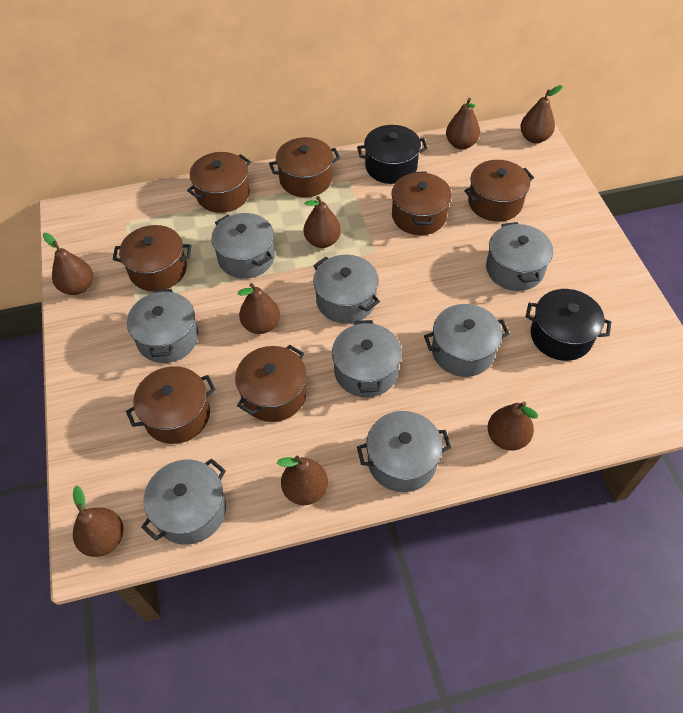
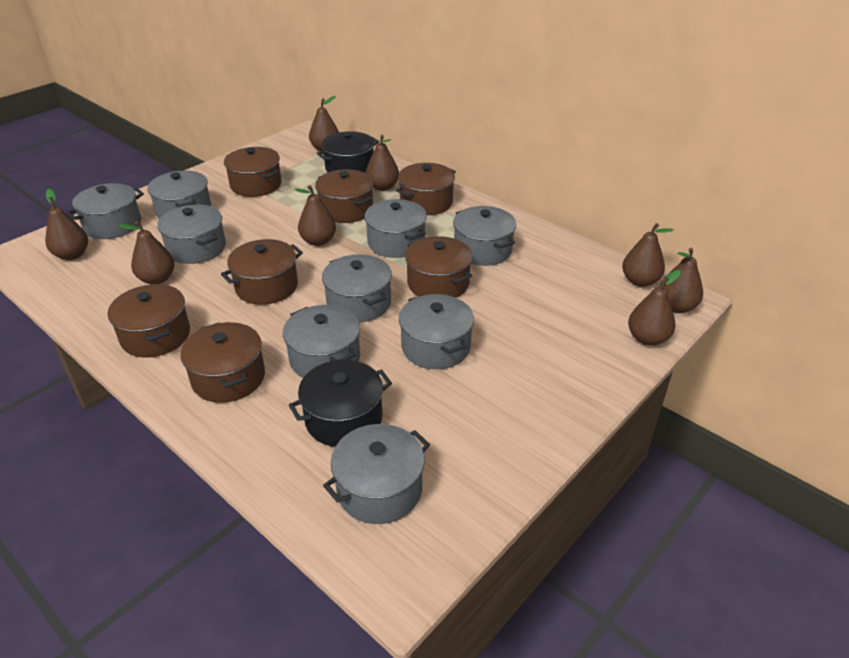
grey pot: [127,289,199,363] [141,459,226,545] [211,213,275,279] [313,255,380,324] [332,320,402,398] [357,411,451,492] [424,304,509,377] [486,222,553,291] = 8 -> [66,183,144,239] [147,171,211,219] [157,204,226,264] [283,305,360,378] [322,254,392,322] [323,424,430,524] [364,199,427,258] [399,294,474,369] [453,206,516,266] = 9

